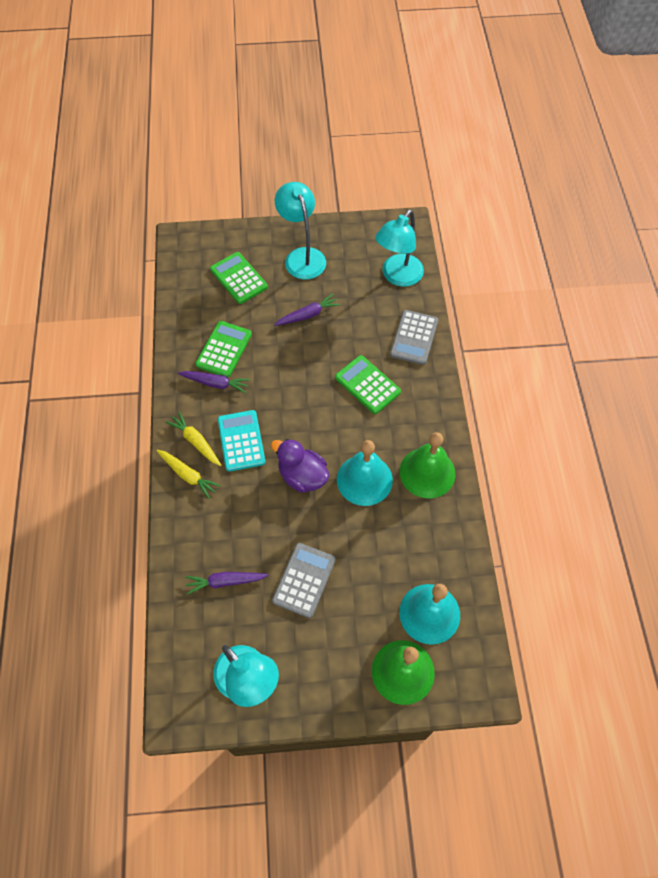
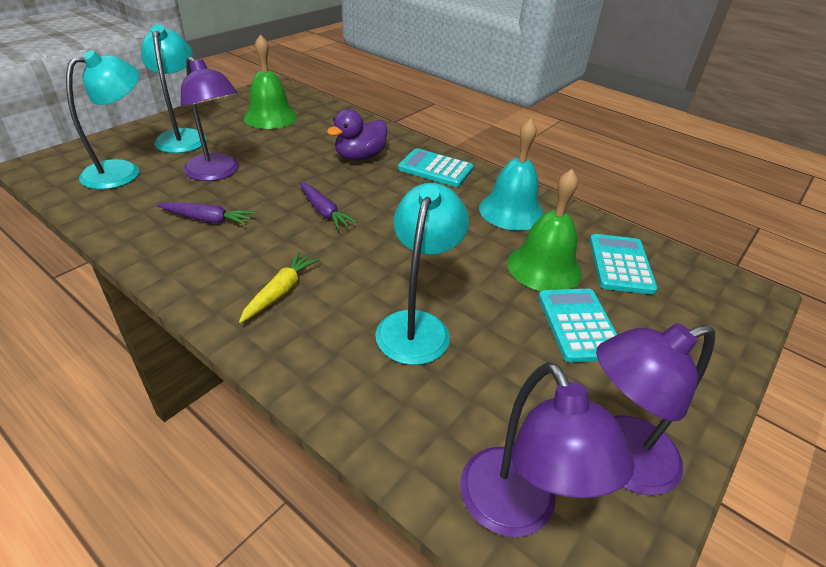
green calculator: [196,321,252,378] [210,252,268,304] [335,355,401,414] = 3 -> none = 0
grey calculator: [272,543,335,618] [390,310,438,365] = 2 -> none = 0
purple carrot: [177,371,250,393] [185,572,269,595] [274,294,340,326] = 3 -> [157,202,254,225] [299,182,358,230] = 2
purple lamp: none = 0 -> [181,56,239,181] [460,362,635,537] [596,323,715,495] = 3
turquoise bell: [337,440,393,506] [399,584,460,645] = 2 -> [479,119,544,231] = 1
turquoise calculator: [218,410,266,472] = 1 -> [398,148,474,187] [538,289,618,362] [590,234,658,294] = 3
yellow carrot: [156,450,221,499] [166,412,221,466] = 2 -> [239,252,320,323] = 1

